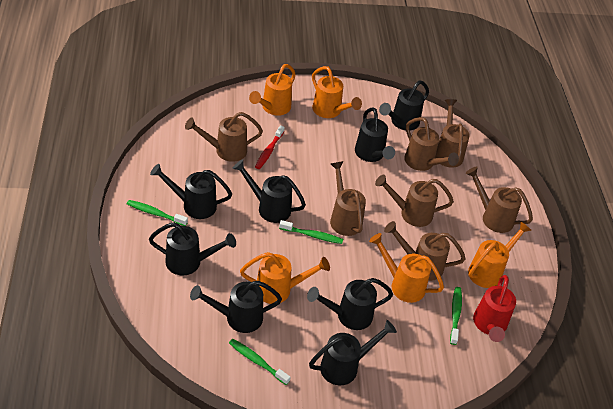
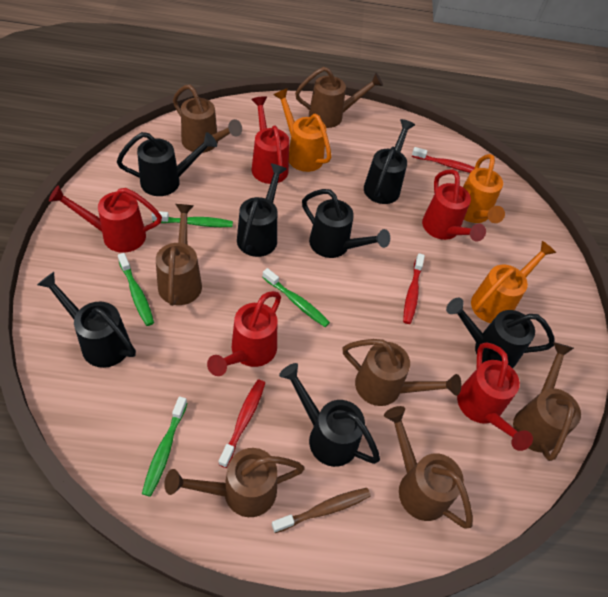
black watering can: [149,222,236,276] [150,164,232,219] [190,281,282,333] [232,159,306,223] [307,278,393,330] [309,320,397,385] [355,107,395,162] [379,80,429,130] = 8 -> [37,272,136,368] [117,132,217,196] [237,163,287,257] [279,363,380,467] [302,189,390,258] [364,119,415,204] [446,298,554,368] = 7
brown toothbrush: none = 0 -> [272,488,371,533] = 1
orange watering can: [240,252,330,304] [249,64,296,116] [312,66,362,118] [369,233,444,303] [468,222,531,288] = 5 -> [274,88,332,172] [463,154,505,223] [471,241,556,323] = 3
red toothbrush: [255,125,284,169] = 1 -> [218,379,265,468] [403,253,425,324] [412,147,475,173] = 3
red watering can: [473,275,516,342] = 1 -> [49,185,162,253] [207,291,281,376] [251,96,289,184] [422,169,486,241] [457,342,533,451] = 5

